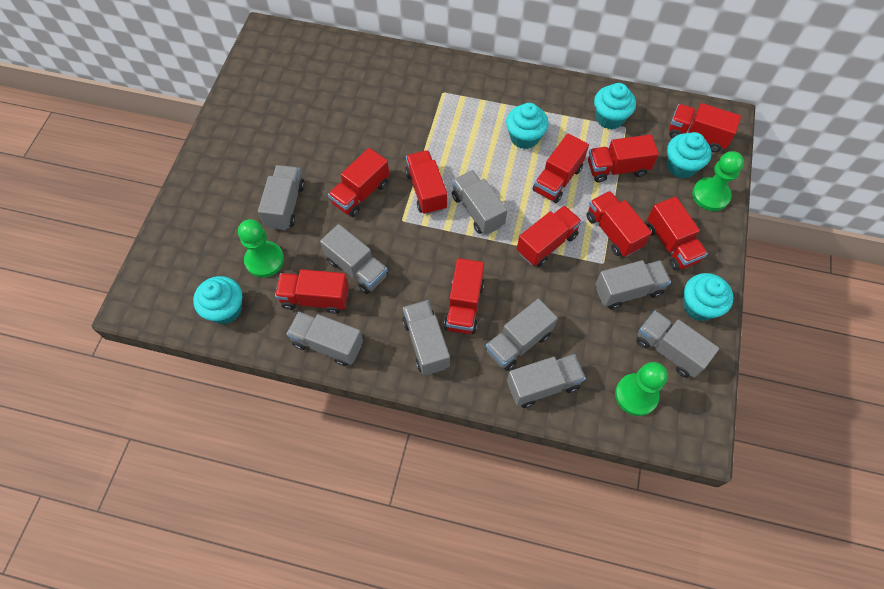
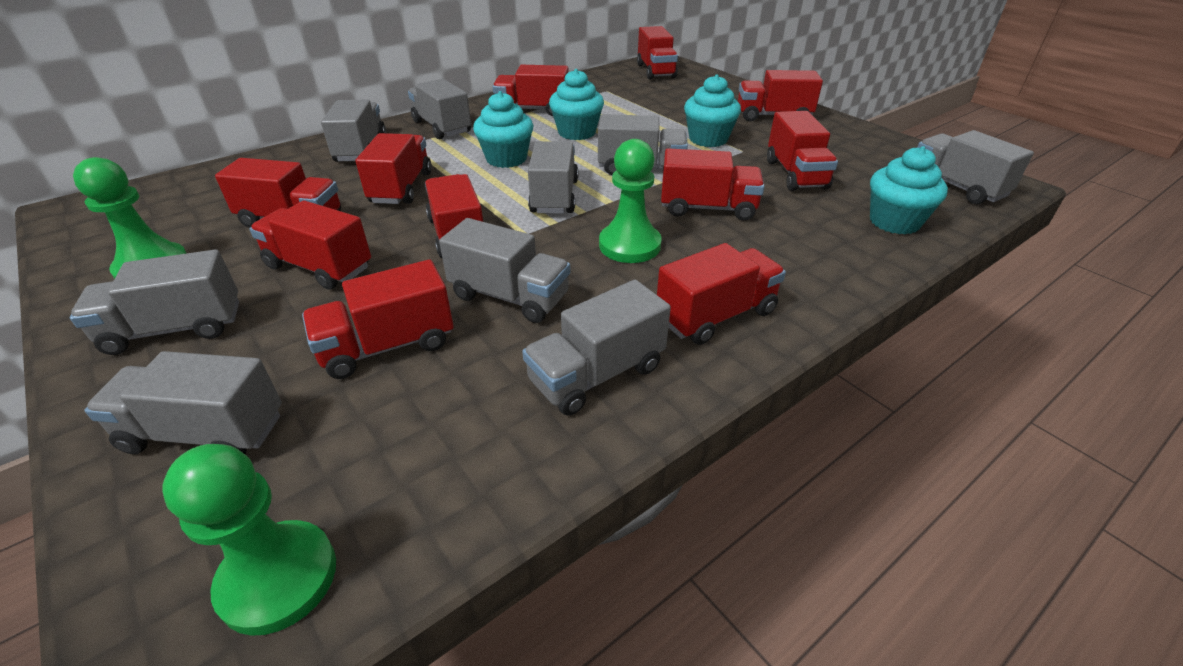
red truck: [275,269,349,314] [328,148,389,217] [405,150,447,215] [444,258,484,334] [517,206,582,267] [533,134,589,203] [586,191,652,257] [588,135,659,182] [647,197,708,270] [669,103,741,152] = 10 -> [215,158,341,228] [249,200,371,290] [302,259,454,379] [355,133,432,204] [425,174,483,258] [493,65,568,116] [637,26,678,80] [657,243,786,345] [661,148,764,221] [738,70,823,121] [767,111,838,191] = 11
turquoise cupcake: [193,276,242,324] [506,103,549,149] [594,83,636,129] [667,132,711,178] [683,273,734,321] = 5 -> [473,91,534,168] [549,69,604,140] [684,74,741,147] [870,146,948,235] = 4

